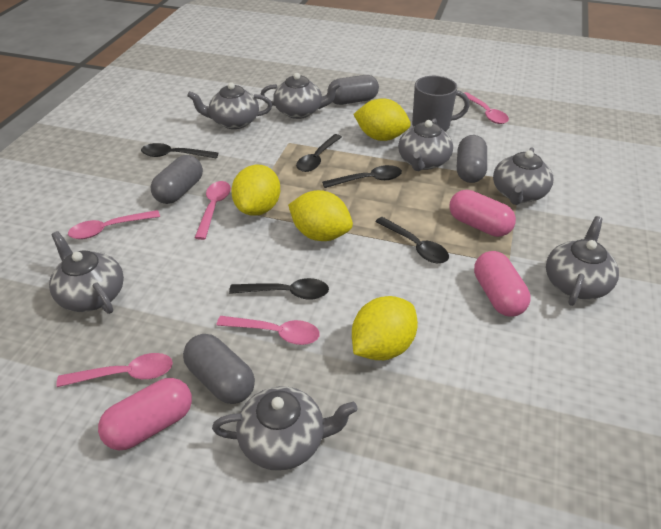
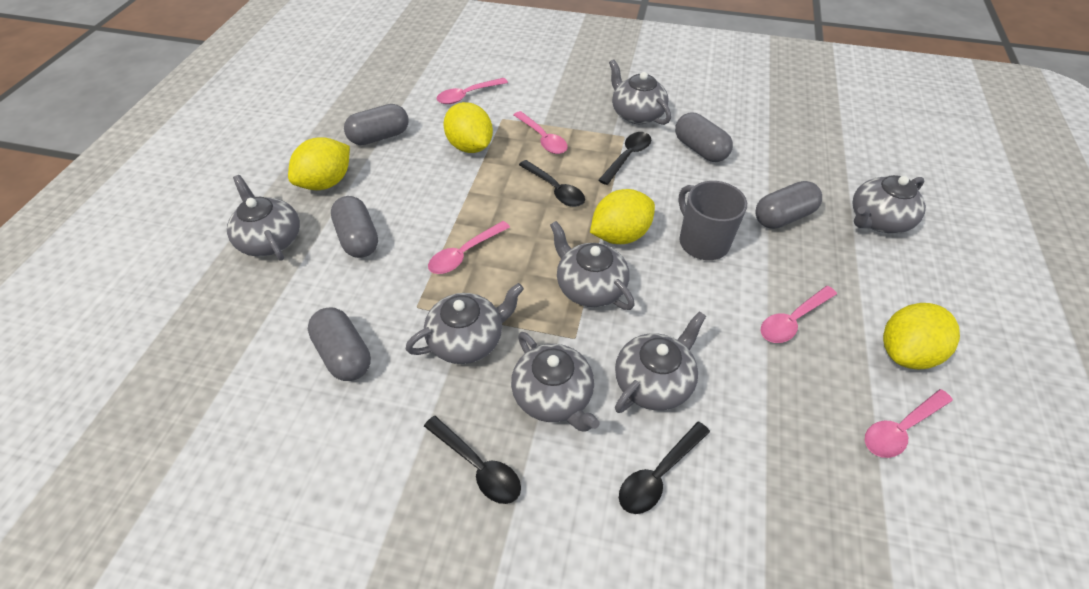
black spoon: [141,143,218,159] [229,278,329,300] [296,134,342,172] [322,165,402,188] [375,217,449,263] = 5 -> [424,416,521,504] [519,160,585,207] [598,132,651,185] [619,422,710,514] = 4
grey capsule: [150,155,203,204] [183,334,255,404] [327,75,379,105] [457,135,487,183] = 4 -> [308,307,371,381] [331,196,378,258] [344,104,409,145] [675,113,733,162] [756,181,822,229] = 5
pink capsule: [98,378,192,451] [449,190,516,237] [474,251,530,317] = 3 -> none = 0

